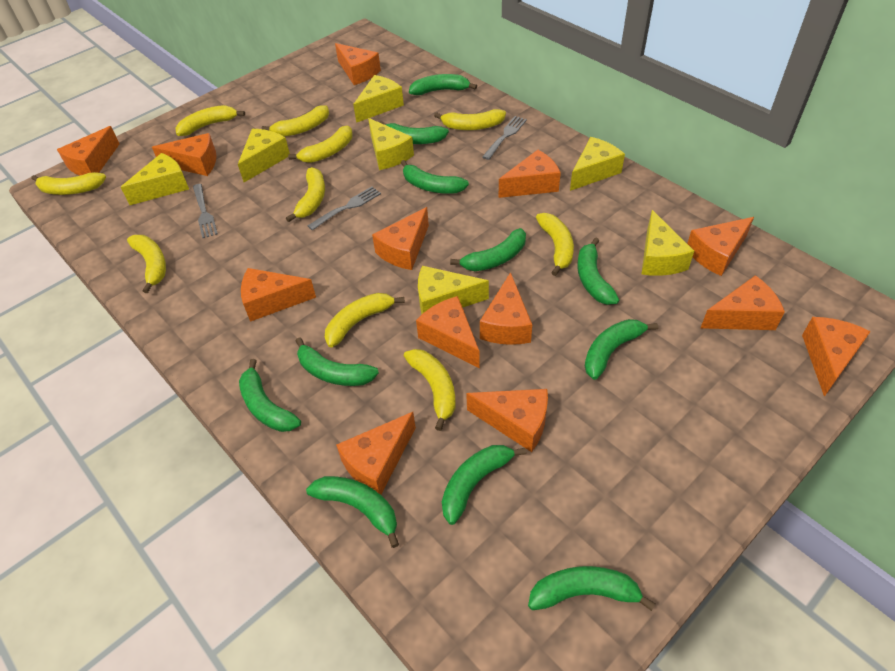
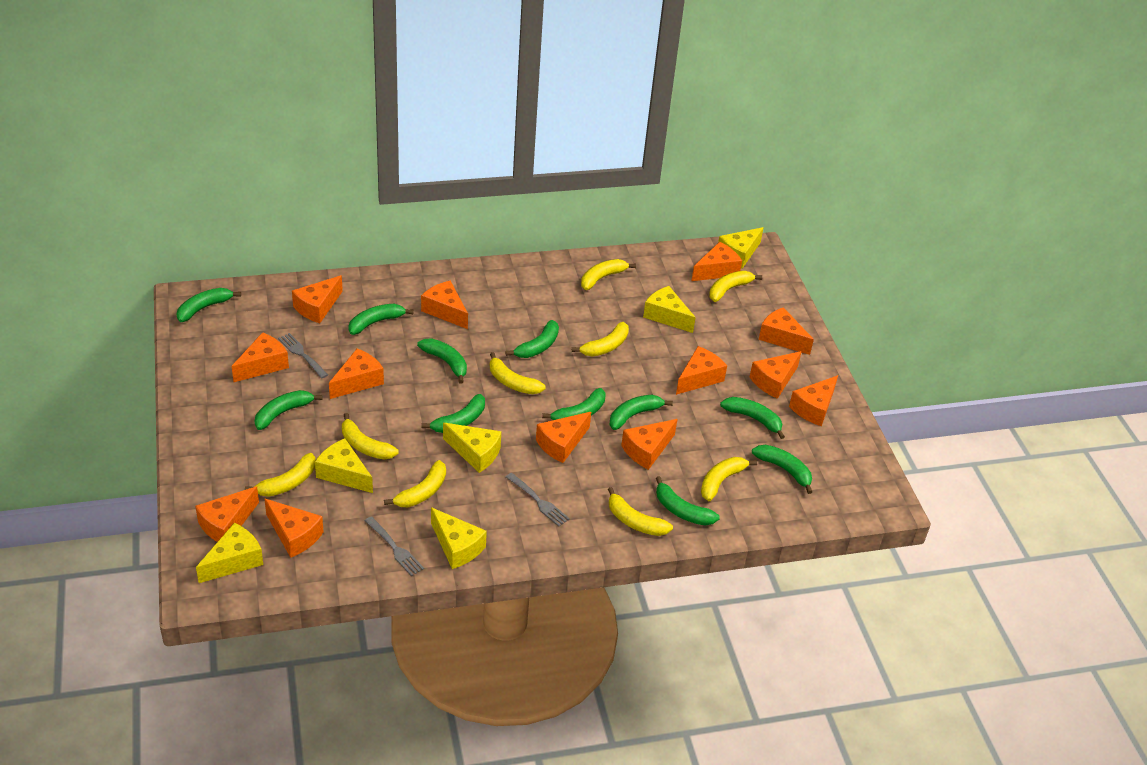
yellow banana: [31,172,106,195] [127,235,166,293] [176,105,245,136] [262,105,329,136] [286,167,325,222] [288,126,353,163] [325,293,404,348] [404,349,455,431] [434,109,506,130] [536,213,574,276] = 10 -> [245,453,316,497] [342,413,398,459] [384,460,446,507] [490,352,546,394] [572,322,629,357] [581,259,636,290] [608,487,673,536] [701,457,757,501] [709,271,762,302] = 9
yellow cheese: [120,153,189,205] [238,129,290,182] [353,75,404,123] [368,118,414,170] [418,266,489,314] [570,137,625,191] [641,210,694,276] = 7 -> [196,523,263,583] [315,438,373,493] [431,507,487,569] [443,423,501,473] [643,286,696,333] [718,227,764,269] = 6

